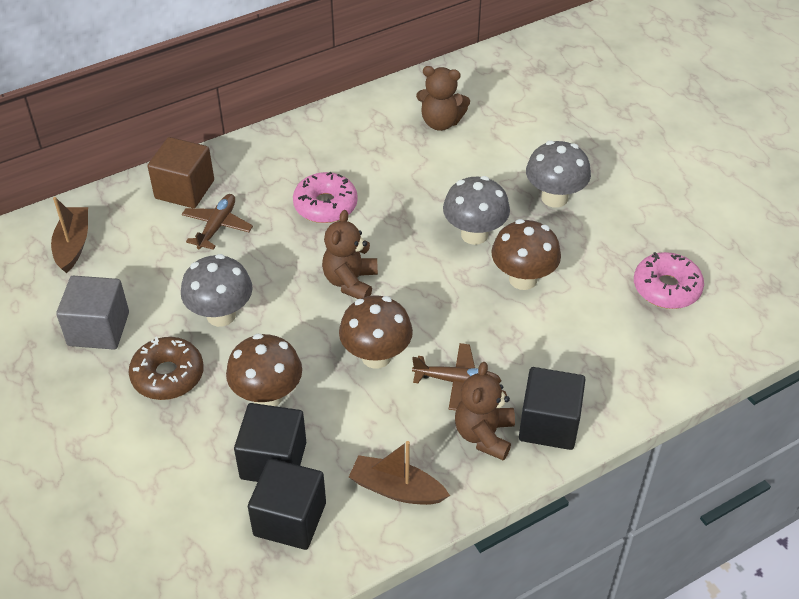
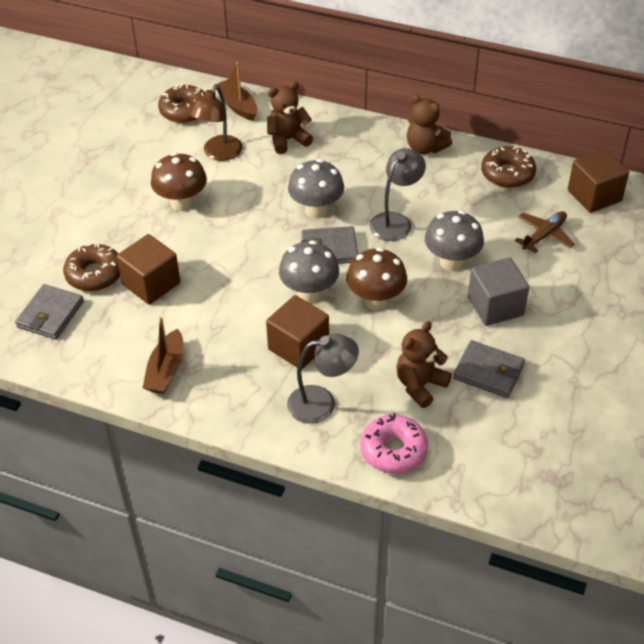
black cube: [234,403,306,482] [248,458,326,550] [519,367,586,450] = 3 -> none = 0
brown cube: [147,137,214,208] = 1 -> [116,234,180,304] [266,295,329,369] [568,149,629,213] = 3
brown donut: [129,337,204,400] = 1 -> [63,243,120,291] [158,85,205,123] [481,146,536,188] = 3
brown lamp: none = 0 -> [188,86,243,161] = 1
brown mushroom: [226,334,302,406] [339,295,413,369] [491,219,561,290] = 3 -> [151,152,207,211] [346,247,407,310] = 2
brown plane: [182,194,253,250] [412,343,501,411] = 2 -> [515,211,575,253] = 1
grey lamp: none = 0 -> [287,334,359,424] [370,148,426,241] = 2
grey wallet: none = 0 -> [15,284,84,339] [301,226,358,264] [453,340,525,398] = 3
pink donut: [293,172,358,223] [634,252,704,309] = 2 -> [360,413,428,474] = 1

